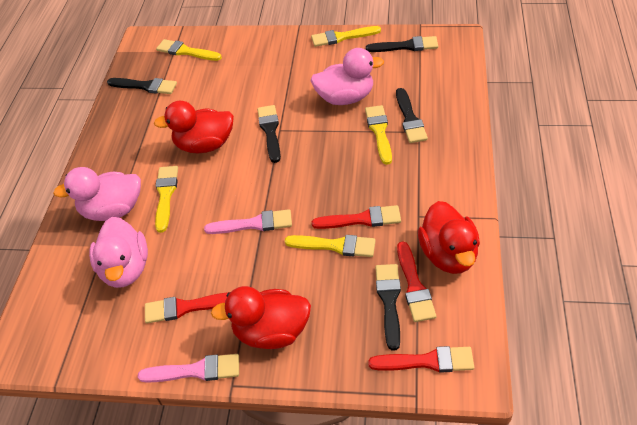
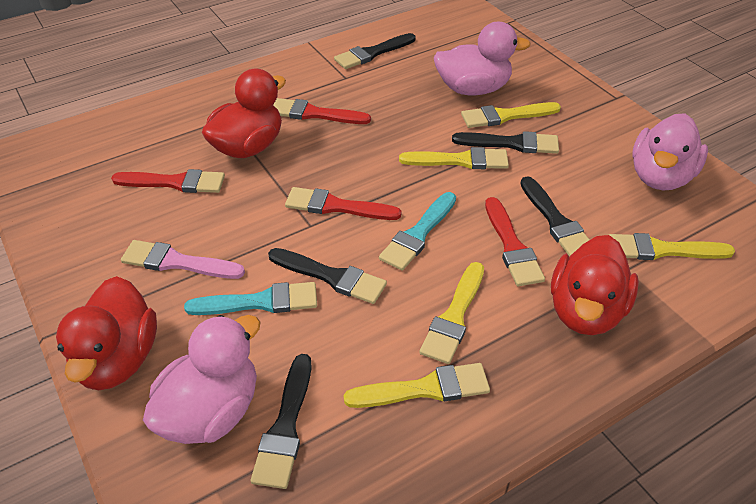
pink brush: [138,354,239,383] [204,209,292,234] = 2 -> [121,240,245,279] = 1
turquoise brush: none = 0 -> [184,282,317,315] [379,192,456,271] = 2

